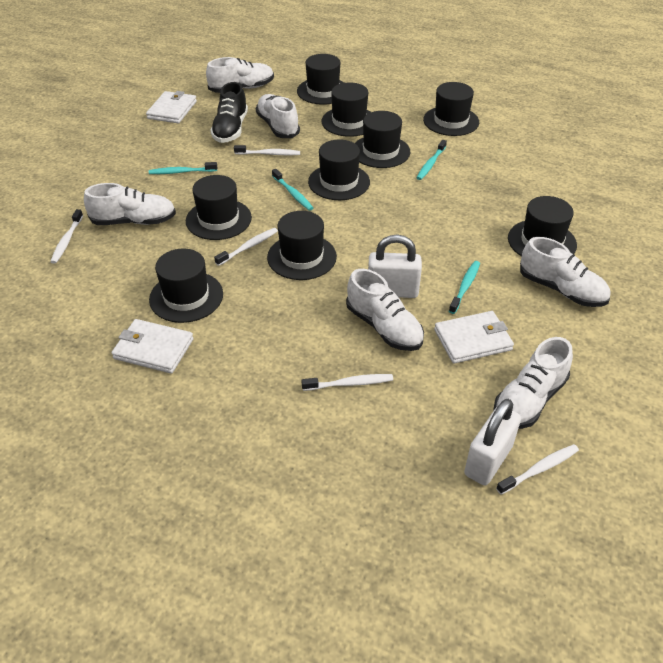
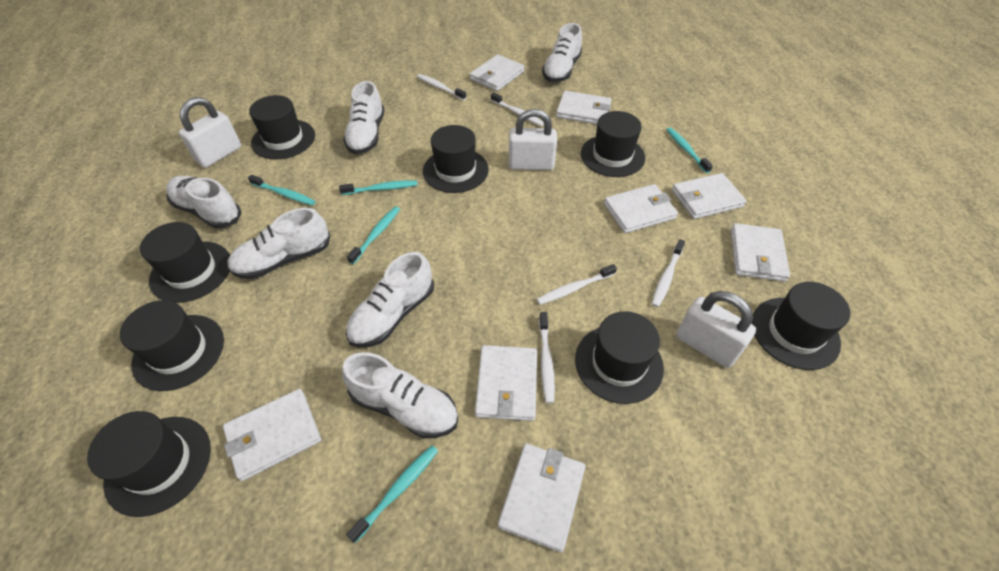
black hat: [149,249,223,323] [186,175,252,240] [267,211,337,280] [297,54,344,105] [308,139,370,200] [321,82,371,137] [355,111,410,168] [423,82,479,136] [508,196,577,256] = 9 -> [87,411,211,517] [120,300,224,391] [140,222,230,303] [249,95,315,159] [423,125,489,193] [575,311,664,404] [581,111,645,177] [752,282,850,370] = 8
black shoe: [210,82,248,143] = 1 -> none = 0
turquoise toothbrush: [149,162,217,174] [272,169,313,211] [417,140,447,180] [449,261,480,314] = 4 -> [248,175,315,205] [339,180,417,195] [346,445,438,543] [347,207,400,264] [667,128,713,173] = 5
white padlock: [368,234,422,298] [464,399,521,485] = 2 -> [179,97,241,168] [509,109,557,170] [676,291,756,368] = 3
white wallet: [111,319,194,374] [146,91,197,123] [434,311,514,364] = 3 -> [223,389,321,481] [470,54,525,91] [475,345,537,421] [498,444,586,552] [556,91,611,124] [604,184,678,233] [672,173,746,219] [731,223,790,282] = 8

